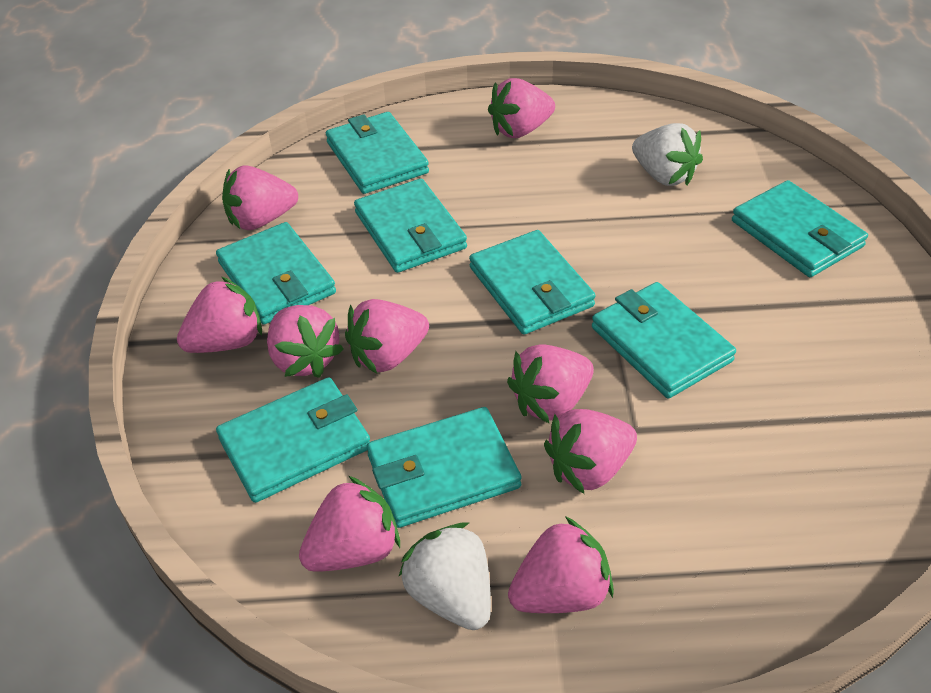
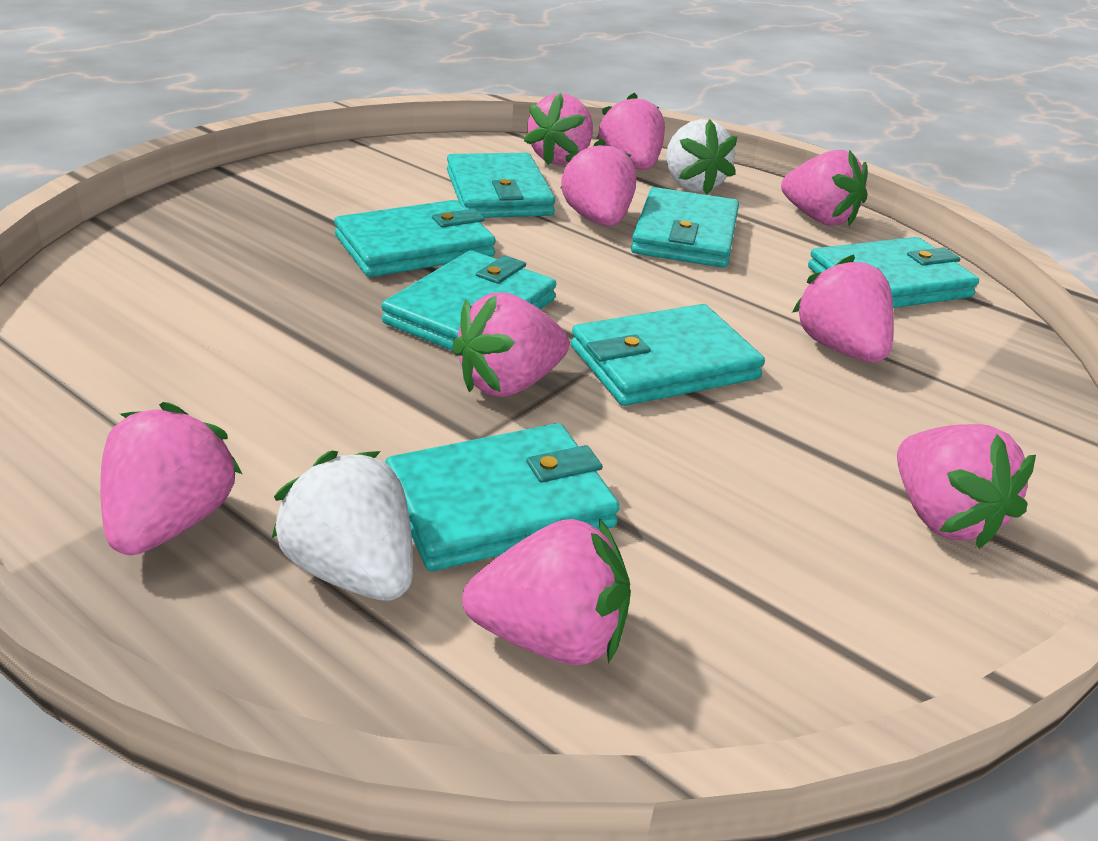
turquoise wallet: [216,222,336,325] [216,377,370,503] [326,112,429,194] [354,178,467,273] [367,407,522,528] [469,230,596,334] [592,282,736,399] [732,180,868,277] = 8 -> [334,200,496,277] [381,250,556,351] [385,423,620,571] [447,153,555,218] [571,304,765,406] [631,187,739,268] [808,237,979,308] = 7

